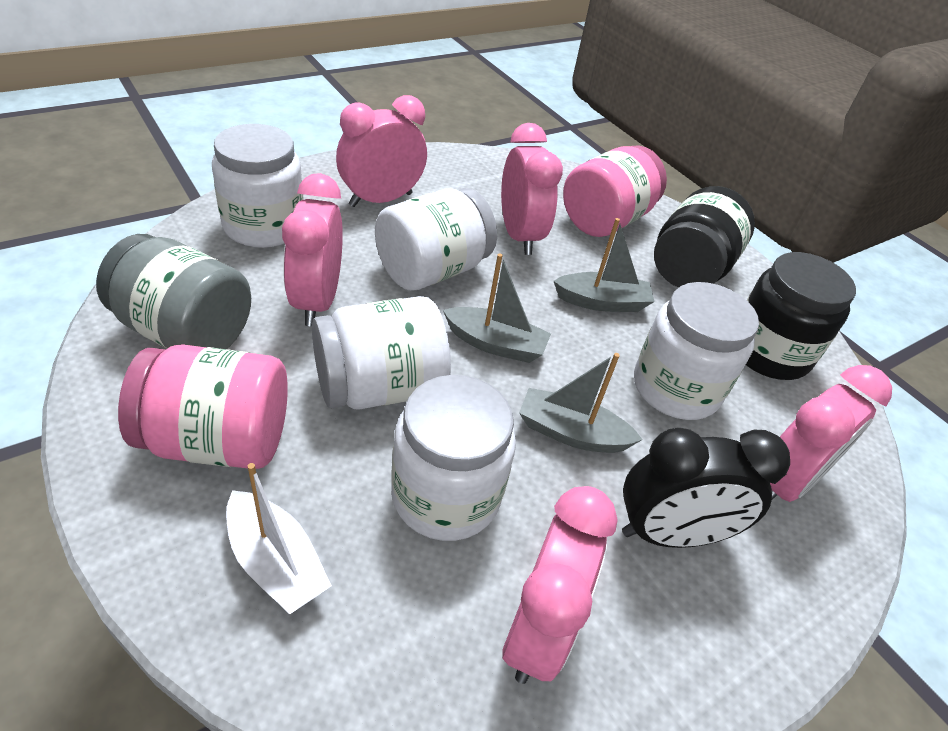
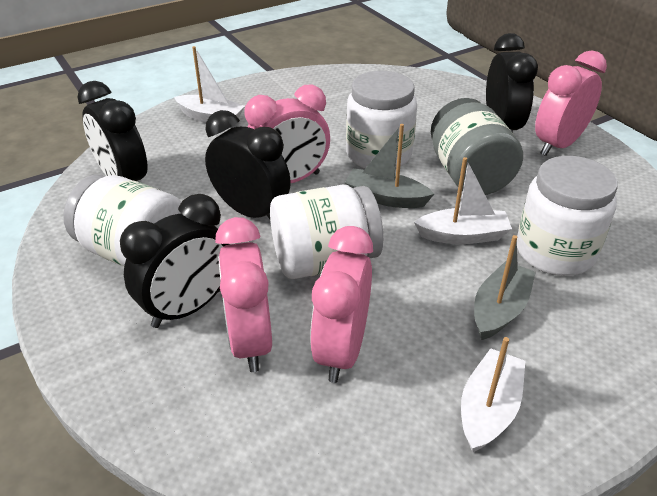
black clock: [622,428,790,548] = 1 -> [77,81,148,181] [120,194,230,328] [205,110,291,219] [486,33,538,133] = 4
black jar: [654,186,755,288] [746,252,856,380] = 2 -> none = 0
grey boat: [443,254,551,363] [519,353,643,453] [554,218,655,312] = 3 -> [345,124,434,208] [474,235,536,340] = 2
pink clock: [282,173,343,327] [336,95,427,207] [501,123,563,255] [502,486,618,684] [770,365,892,502] = 5 -> [215,217,272,372] [245,84,330,183] [310,226,373,383] [535,50,607,156] = 4
pink jar: [118,344,288,469] [563,145,667,237] = 2 -> none = 0
white boat: [226,463,332,614] = 1 -> [174,46,245,123] [414,157,512,244] [461,337,525,453] = 3
white jar: [212,124,304,248] [312,296,451,410] [375,188,497,291] [391,375,516,541] [634,282,759,420] = 5 -> [63,174,181,267] [270,185,383,279] [346,71,417,169] [517,156,618,276] = 4

